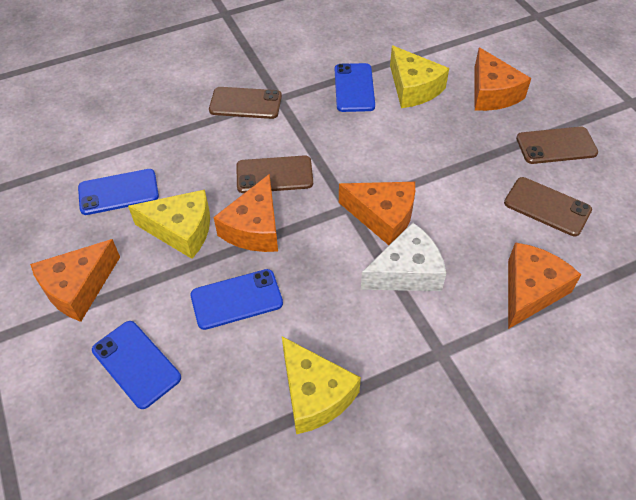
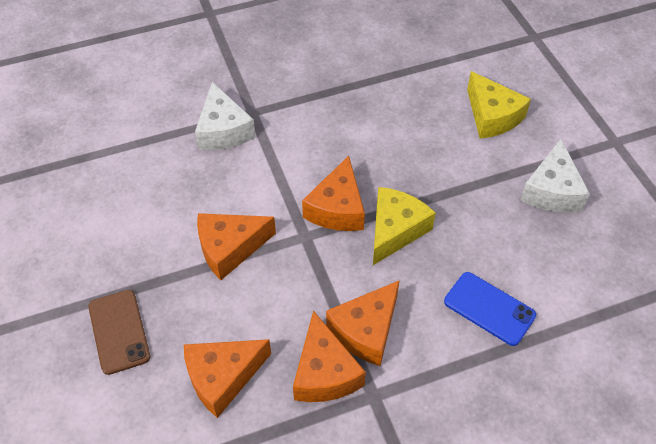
blue phone: [78,169,159,215] [92,321,181,409] [190,269,283,330] [335,63,375,112] = 4 -> [444,272,536,346] = 1
brown phone: [209,87,282,119] [236,155,313,193] [504,177,592,236] [516,127,598,164] = 4 -> [88,290,150,375] = 1
white cheese: [361,222,446,291] = 1 -> [195,82,256,150] [520,139,590,212] = 2
yellow cheese: [128,190,210,259] [282,336,361,434] [390,46,449,108] = 3 -> [373,187,436,265] [467,71,531,138] = 2

